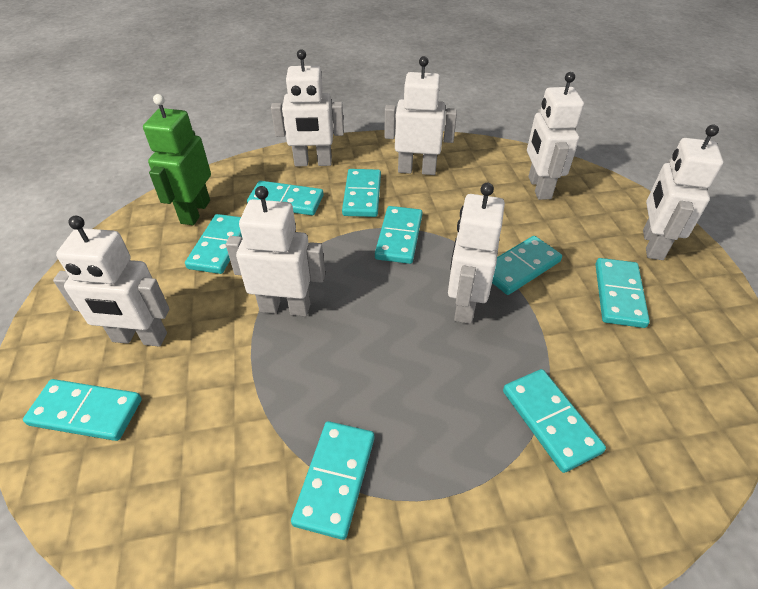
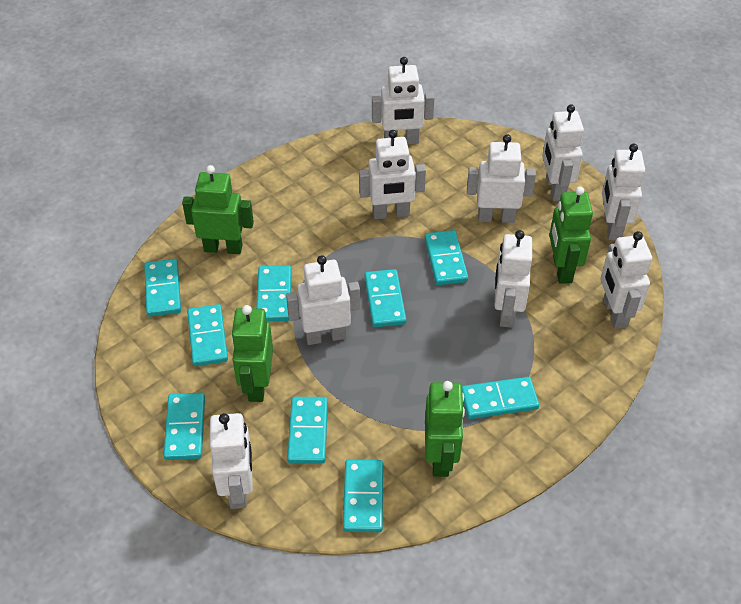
green robot: [143,94,211,225] = 1 -> [182,165,254,254] [231,305,273,402] [425,381,465,477] [549,186,593,284] = 4
white robot: [53,216,169,346] [226,186,325,316] [271,49,344,166] [385,56,457,175] [448,183,505,324] [527,72,584,200] [643,125,724,260] = 7 -> [210,413,253,509] [286,255,360,345] [359,130,426,219] [372,57,435,144] [467,134,536,223] [494,230,532,328] [542,104,584,201] [601,231,652,329] [602,144,645,240] = 9

